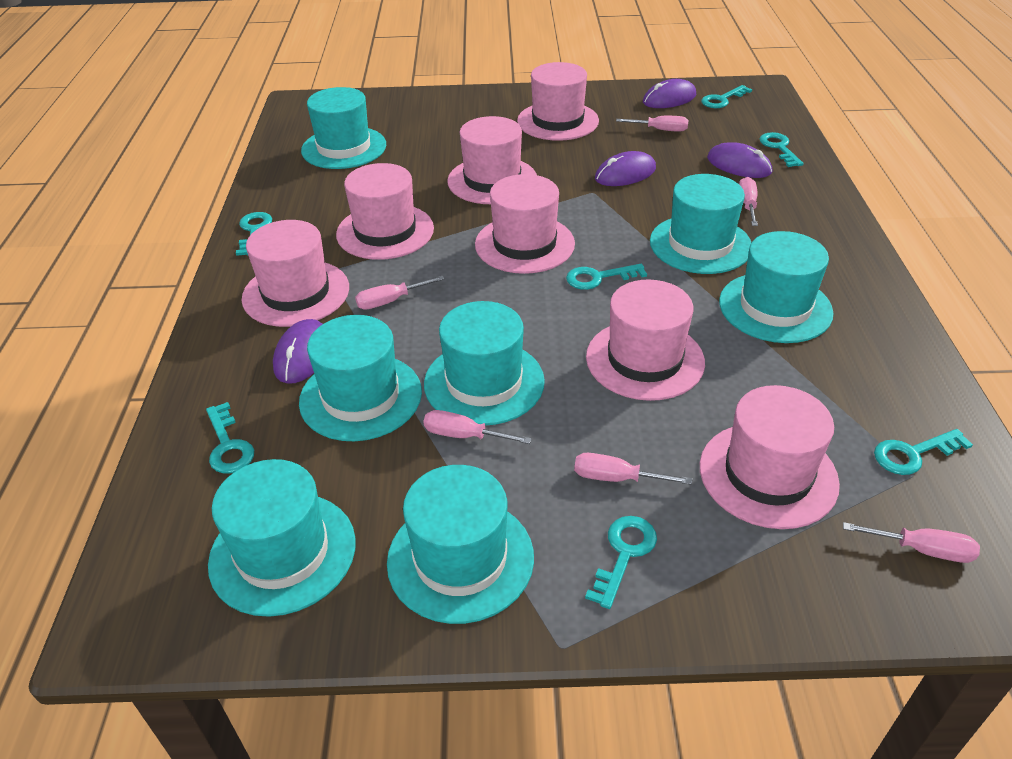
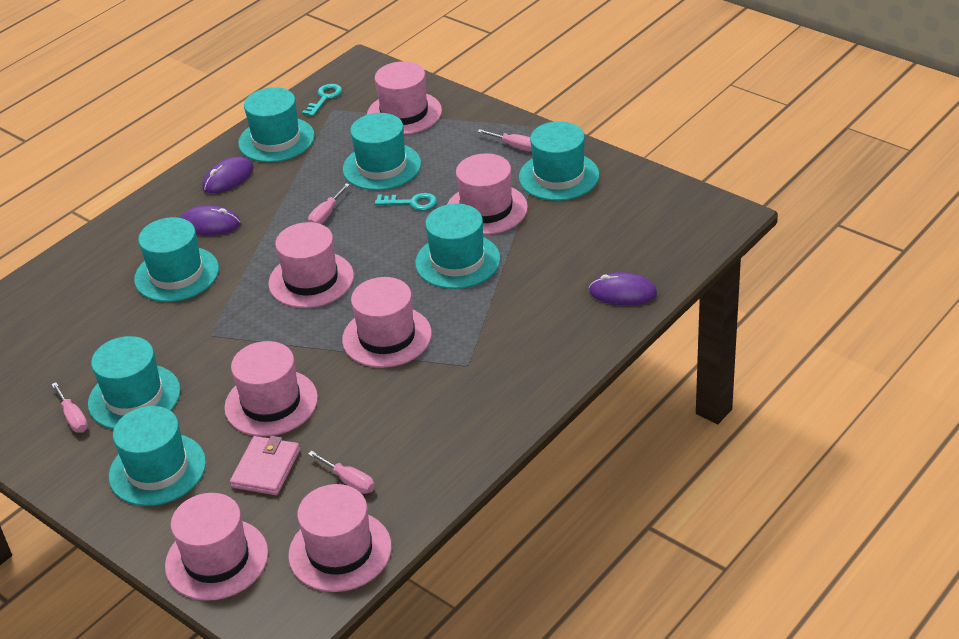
pink screwdriver: [355,276,445,310] [423,410,532,444] [574,453,692,485] [616,116,688,132] [739,177,758,226] [843,522,980,563] = 6 -> [51,382,88,433] [308,183,350,224] [308,451,375,494] [477,129,532,152] = 4
pink wallet: none = 0 -> [230,436,300,495] = 1
purple mouse: [273,319,322,384] [595,151,656,186] [643,79,696,108] [707,142,772,178] = 4 -> [181,205,241,235] [202,156,254,194] [589,272,657,305] = 3
turquoise key: [206,402,254,473] [236,212,272,256] [566,264,647,290] [585,516,657,609] [701,85,752,108] [760,132,804,167] [874,429,973,475] = 7 -> [302,84,342,117] [375,193,437,211] = 2

